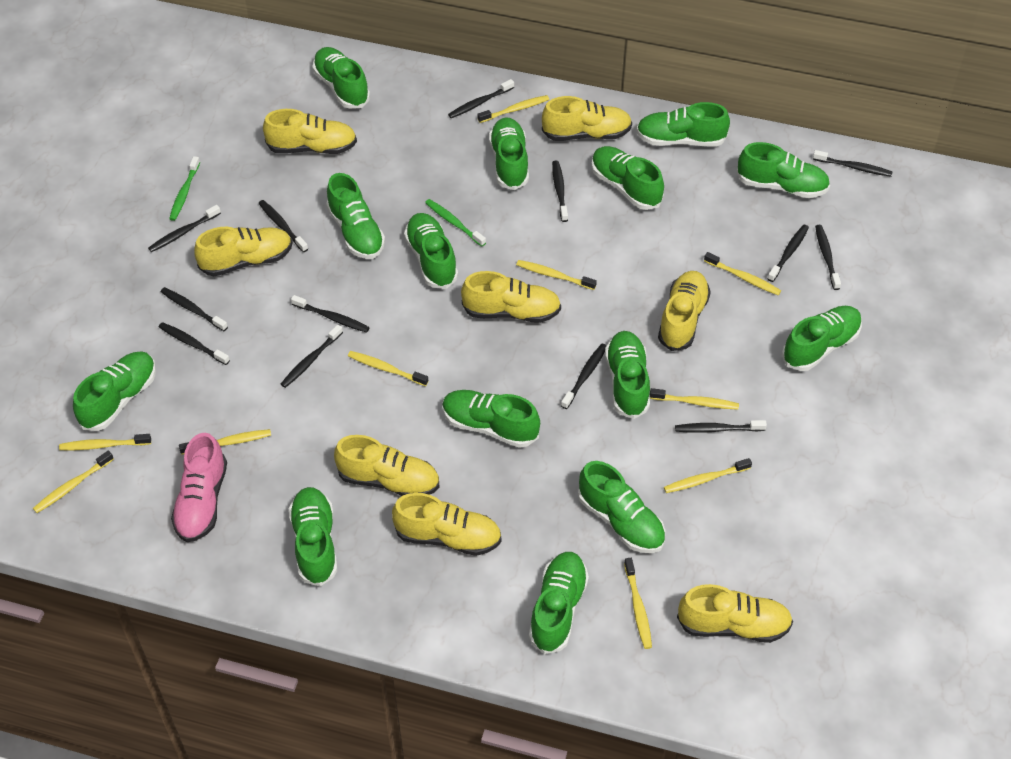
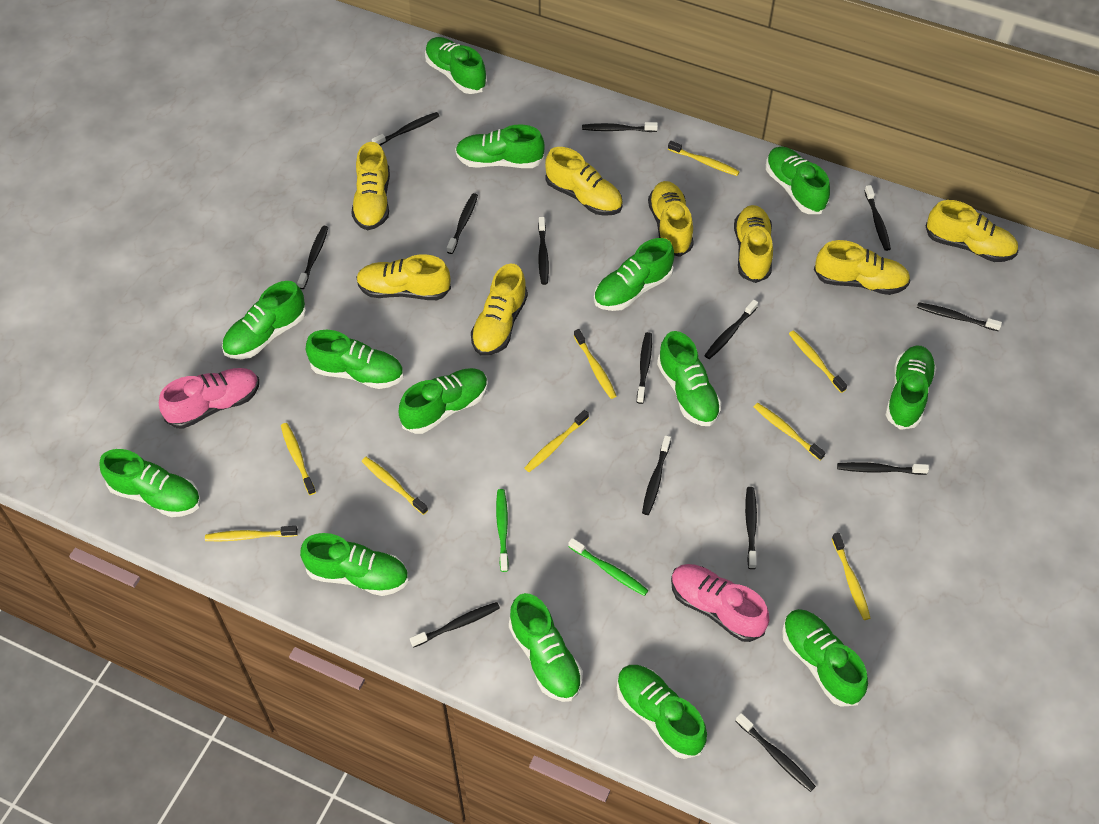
black toothbrush: [148,205,221,252] [159,322,230,365] [161,287,228,331] [259,200,308,252] [281,324,343,388] [291,295,370,333] [448,79,514,118] [552,161,568,222] [561,344,607,409] [675,420,767,433] [767,225,809,282] [813,150,892,177] [815,225,841,290] = 13 -> [297,226,328,289] [372,112,439,146] [410,602,500,648] [447,193,478,254] [538,217,549,285] [582,122,658,132] [637,332,652,404] [642,435,671,515] [704,300,758,359] [736,713,816,792] [745,487,757,569] [837,462,929,475] [864,185,891,251] [917,302,1002,331] = 14
pink shoe: [171,433,227,542] = 1 -> [159,368,259,429] [671,564,770,642] = 2
yellow toothbrush: [33,450,114,513] [59,434,151,450] [179,429,271,455] [348,351,428,386] [477,95,549,123] [516,260,597,290] [624,558,652,649] [650,388,739,410] [664,458,752,493] [704,252,781,296] = 10 -> [205,526,298,542] [281,423,316,495] [362,457,428,515] [525,410,589,472] [574,329,616,399] [668,141,740,176] [754,403,826,460] [789,330,847,393] [832,533,870,620] = 9

